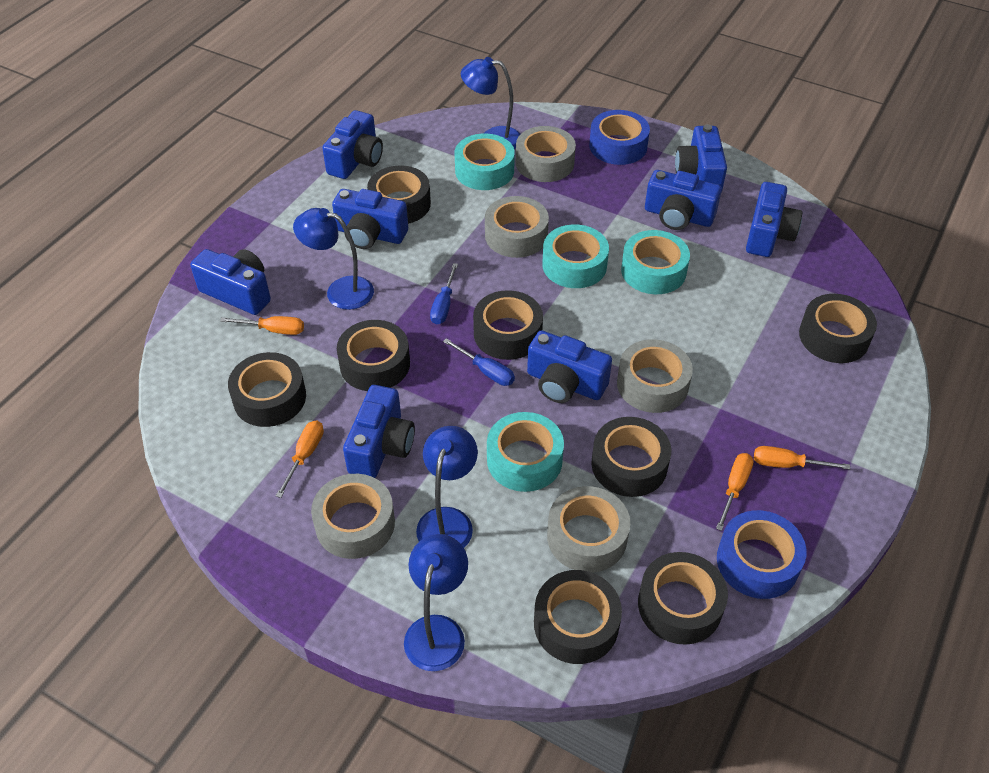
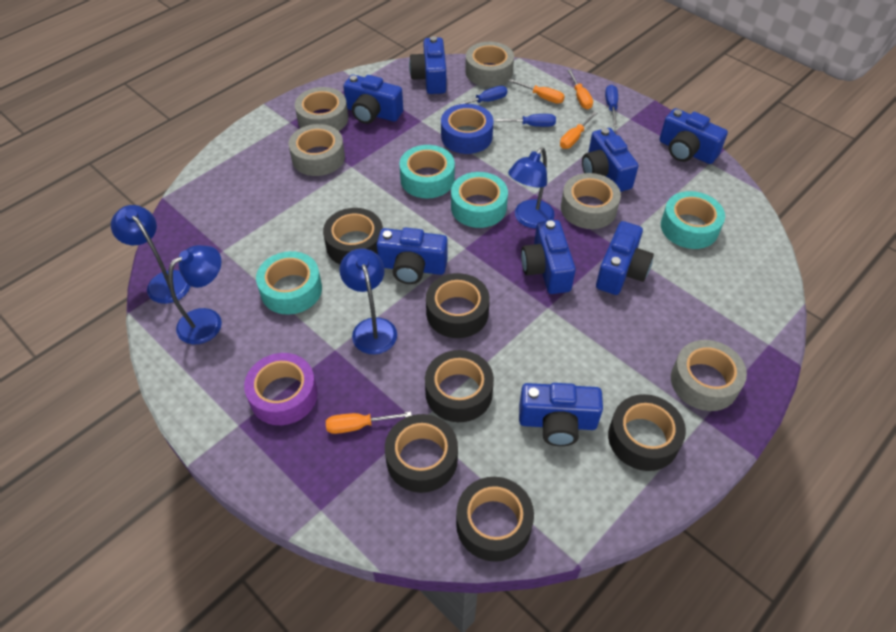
black tape: [228,352,306,427] [337,320,410,391] [367,166,431,224] [473,290,543,360] [534,570,622,664] [591,417,671,497] [638,552,728,645] [799,294,877,363] = 8 -> [323,208,383,264] [385,414,458,493] [425,350,494,422] [426,273,490,338] [456,477,534,562] [608,394,686,471] = 6
blue screwdriver: [430,263,458,325] [443,338,515,386] = 2 -> [451,86,507,107] [493,114,556,127] [605,85,618,127] = 3
blue tape: [589,110,650,165] [717,510,807,599] = 2 -> [441,104,493,154] = 1
purple tape: none = 0 -> [244,353,318,425] = 1

